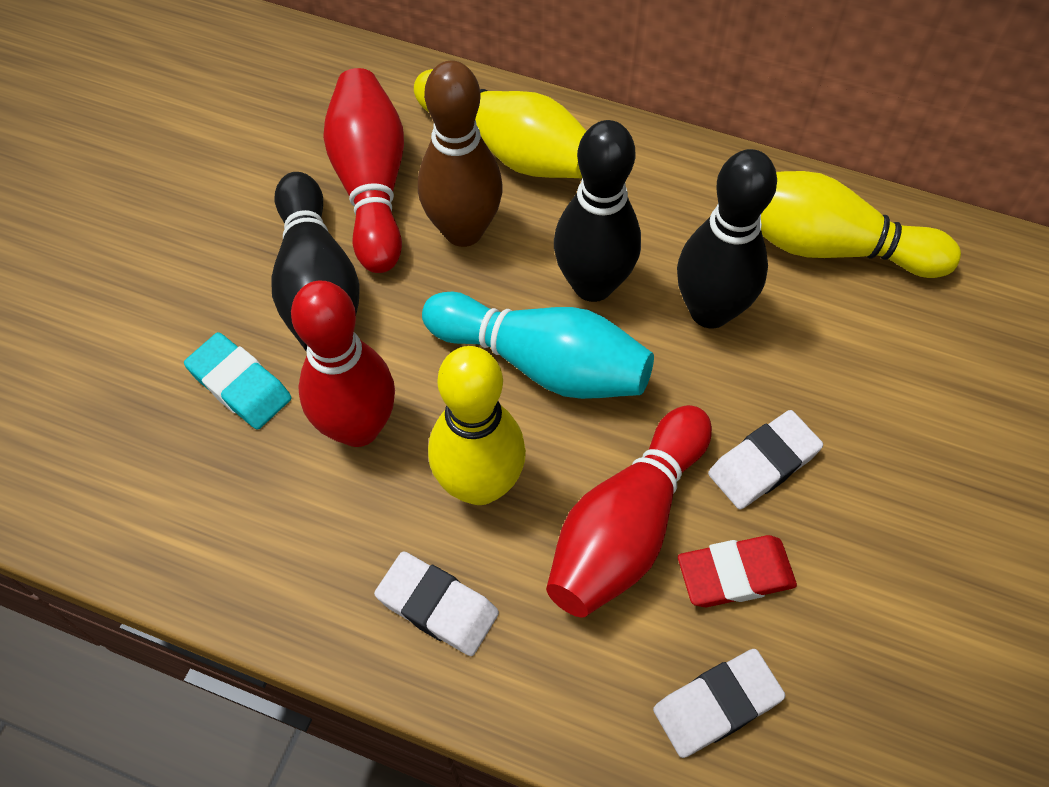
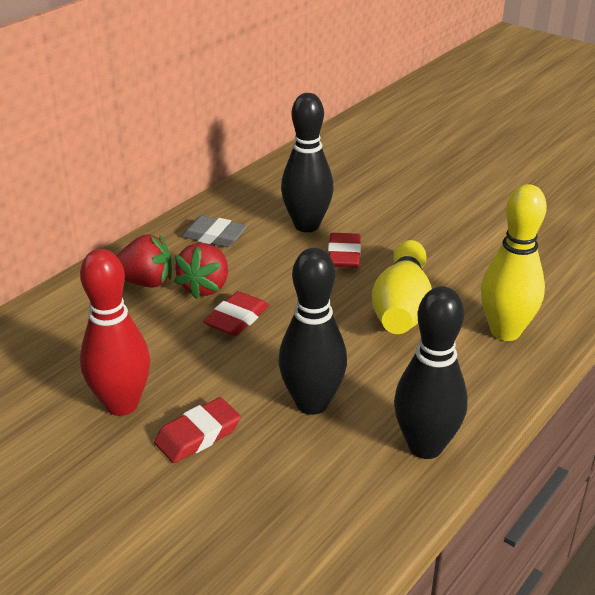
brown bowling pin: [418,61,503,247] = 1 -> none = 0
grey eraser: none = 0 -> [181,216,247,247] = 1
red bowling pin: [291,281,395,447] [323,68,404,273] [546,405,712,617] = 3 -> [80,249,150,416] = 1
red eraser: [678,535,797,607] = 1 -> [154,397,241,463] [203,291,269,336] [328,233,361,268] = 3
red strawberry: none = 0 -> [116,234,172,288] [174,243,228,299] = 2
turquoise bowling pin: [422,292,654,399] = 1 -> none = 0
turquoise eraser: [184,332,291,429] = 1 -> none = 0
white eraser: [374,551,499,656] [653,649,785,758] [708,410,823,509] = 3 -> none = 0
yellow bowling pin: [414,69,586,178] [428,346,526,505] [761,171,961,278] = 3 -> [372,240,432,334] [481,184,547,341] = 2

